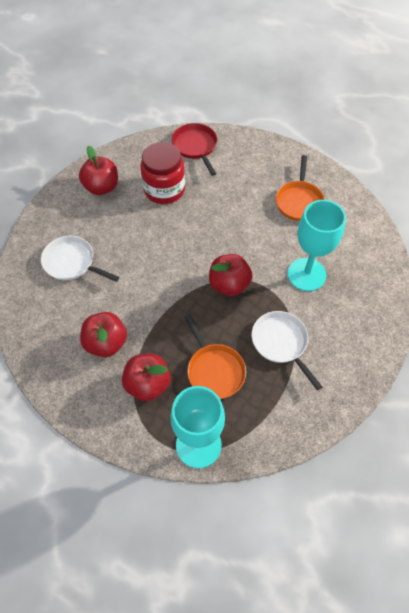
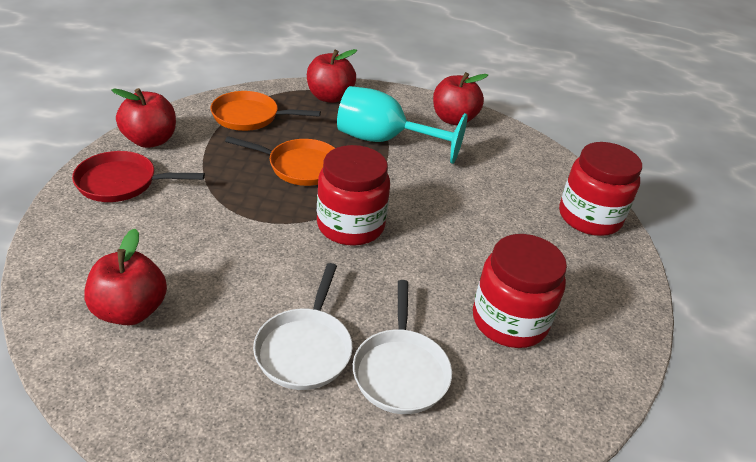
red jar: [140,142,185,204] = 1 -> [317,145,390,246] [473,234,567,348] [559,142,642,236] = 3
turquoise goblet: [171,386,225,468] [288,200,346,291] = 2 -> [337,86,468,164] = 1

